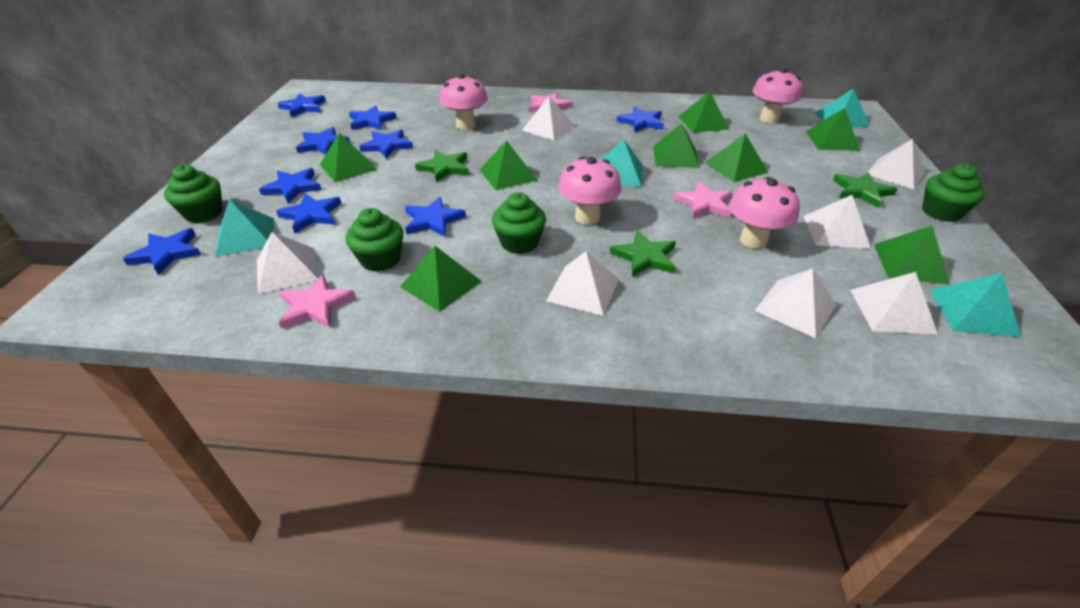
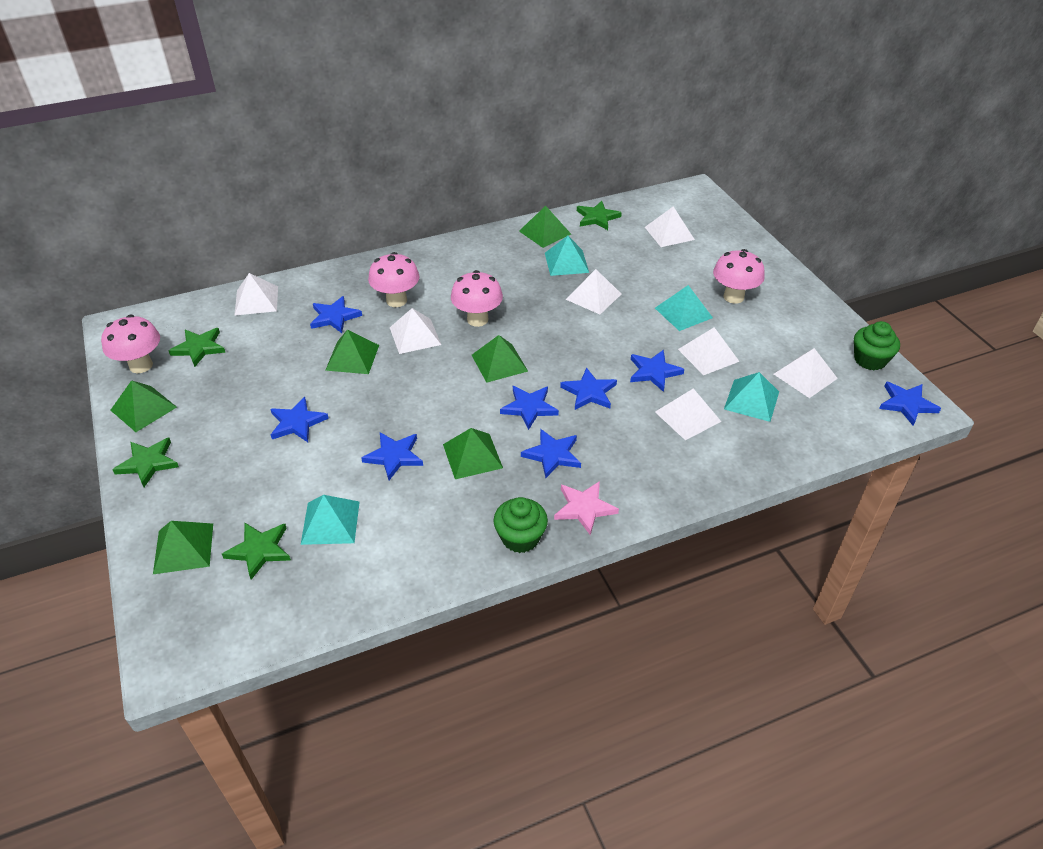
blue star: [123,228,201,275] [259,168,322,203] [276,193,342,233] [277,93,326,117] [296,127,350,155] [349,105,397,130] [359,129,413,158] [405,197,466,237] [617,107,664,132] = 9 -> [270,397,329,442] [310,296,362,333] [361,432,423,480] [500,386,559,430] [521,429,581,478] [560,367,617,410] [630,350,684,392] [879,382,941,426] = 8
green cupcake: [164,165,223,223] [346,208,403,272] [492,192,546,254] [922,164,985,222] = 4 -> [493,497,548,553] [854,321,900,370] = 2
green pyramid: [320,133,377,182] [400,246,482,312] [480,140,537,190] [653,123,700,168] [678,91,729,133] [705,133,768,182] [805,108,860,151] [874,226,950,285] = 8 -> [110,380,177,432] [153,521,213,574] [325,329,379,374] [443,428,503,479] [472,335,528,383] [519,206,571,248] = 6
green star: [415,150,469,182] [610,230,676,277] [833,172,897,208] = 3 -> [113,438,179,487] [169,328,226,367] [222,523,291,580] [577,201,622,230] = 4
pink star: [279,274,356,329] [529,92,573,112] [673,182,733,218] = 3 -> [554,481,619,535] = 1

